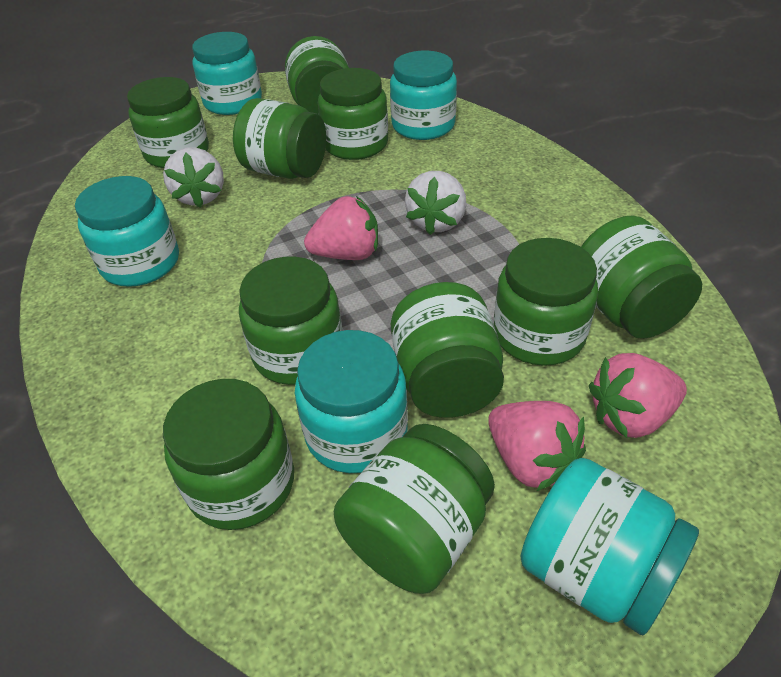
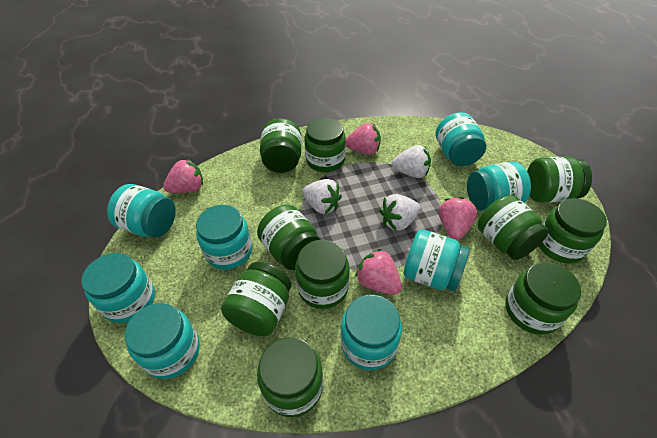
pink strawberry: [304,196,378,260] [488,401,586,491] [589,353,687,438] = 3 -> [163,159,203,193] [346,123,381,154] [355,249,402,295] [439,197,477,240] = 4
turquoise jar: [75,176,179,287] [192,32,262,115] [295,330,408,473] [390,51,457,140] [521,458,699,635] = 5 -> [81,253,155,323] [107,184,176,238] [125,303,200,379] [196,205,252,270] [340,295,402,370] [404,229,469,292] [436,112,486,166] [467,161,531,210] = 8
white strawberry: [163,147,224,208] [405,171,466,235] = 2 -> [303,179,342,214] [379,194,420,230] [392,145,431,178] = 3

